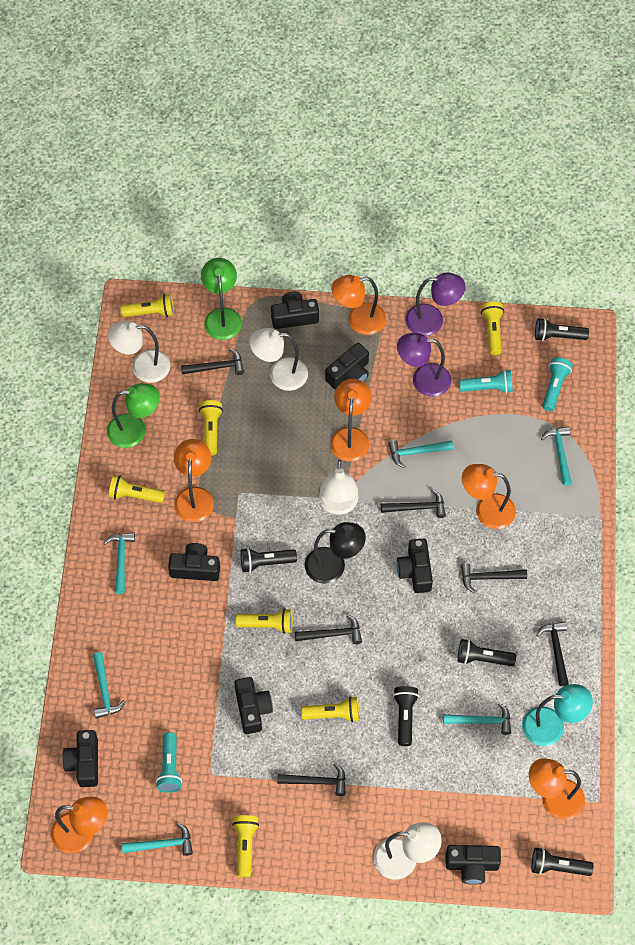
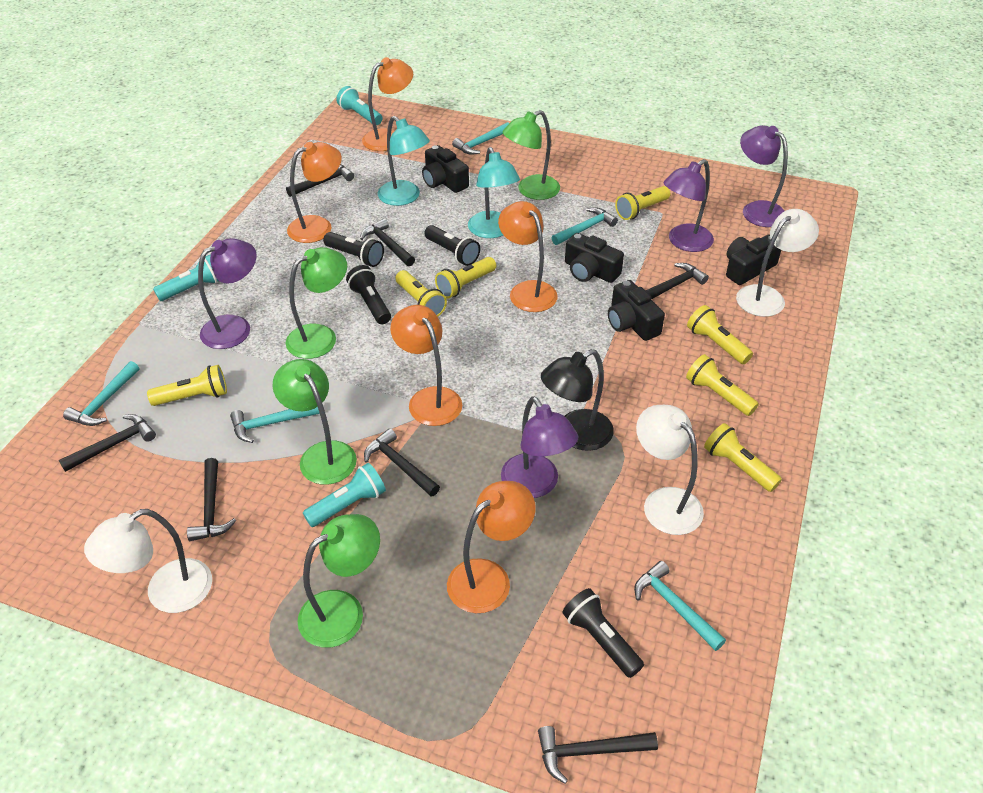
black camera: [62,730,98,787] [168,543,220,581] [234,677,273,734] [271,292,319,329] [325,343,369,389] [397,538,433,593] [446,845,501,885] = 7 -> [422,145,469,193] [565,233,624,283] [608,280,665,341] [726,235,781,285] = 4
black flashlight: [240,548,297,573] [393,686,419,746] [457,639,516,666] [531,848,593,876] [535,318,589,341] = 5 -> [323,232,384,267] [346,265,391,324] [424,225,480,266] [562,588,644,678] = 4
black hammer: [181,349,244,375] [277,763,346,796] [295,614,362,644] [381,489,446,518] [461,563,527,593] [536,621,569,686] = 6 -> [59,414,156,472] [187,458,236,541] [286,164,354,197] [360,218,415,266] [364,428,440,497] [538,726,658,784] [645,263,709,300] = 7
green lamp: [107,383,160,448] [201,258,242,340] = 2 -> [273,359,357,485] [286,247,347,359] [297,514,380,648] [503,110,560,200] = 4
orange lamp: [51,797,107,854] [174,439,214,522] [330,379,371,461] [331,275,386,335] [462,464,516,529] [529,758,585,820] = 6 -> [287,142,342,243] [362,57,413,151] [390,305,462,426] [447,481,535,613] [498,201,558,312] = 5
purple lamp: [397,333,451,397] [405,272,465,336] = 2 -> [198,238,256,349] [501,396,578,498] [663,159,714,252] [740,125,788,227] = 4
turquoise hammer: [93,652,126,719] [104,532,135,594] [122,823,193,856] [388,440,453,468] [443,703,511,735] [541,426,572,486] = 6 -> [63,361,139,426] [230,407,320,443] [452,122,509,155] [551,207,618,245] [634,561,726,651] = 5
turquoise lamp: [522,684,593,746] = 1 -> [378,116,430,206] [468,147,520,238] = 2
white lamp: [108,321,170,383] [250,328,308,391] [319,460,359,515] [374,822,442,880] = 4 -> [84,509,212,613] [636,405,704,535] [736,209,819,317] = 3

